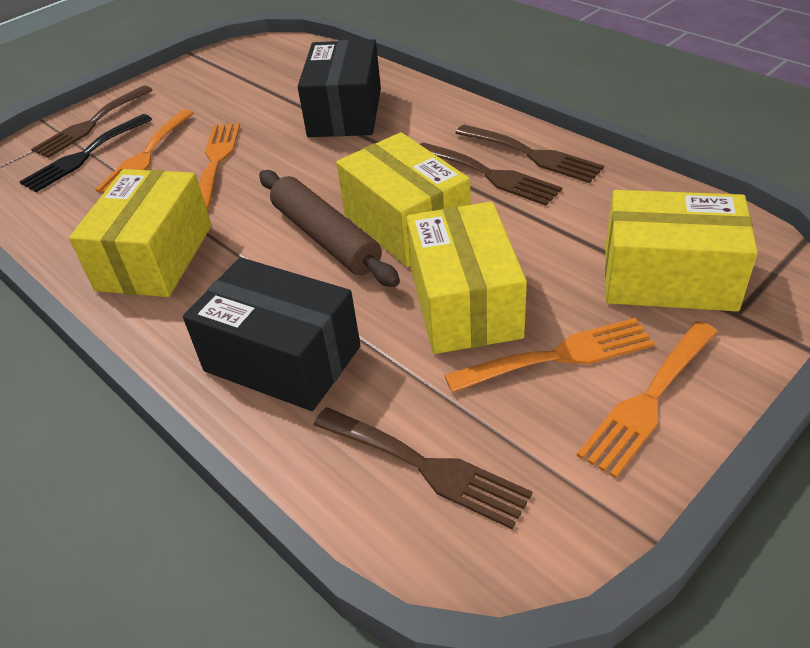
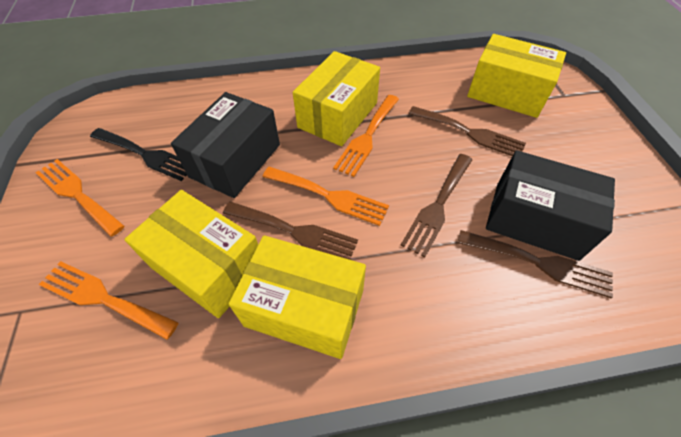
brown rolling pin: [259,170,400,287] = 1 -> none = 0

